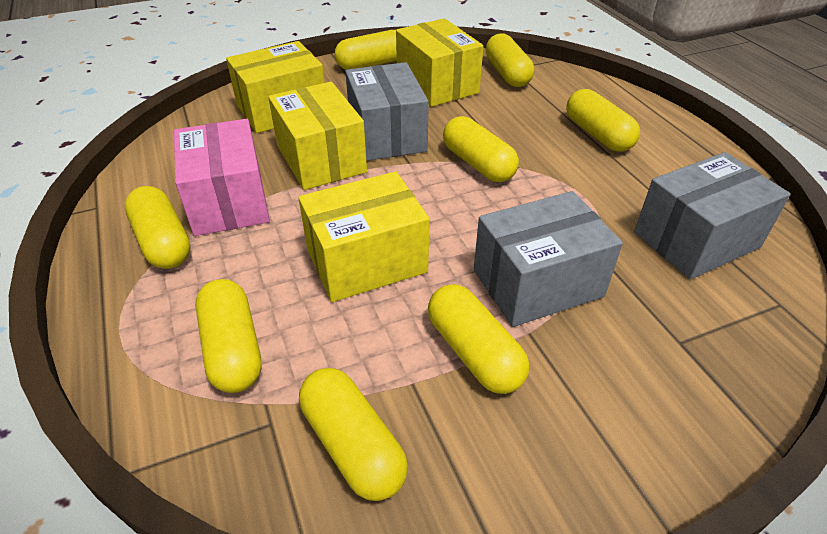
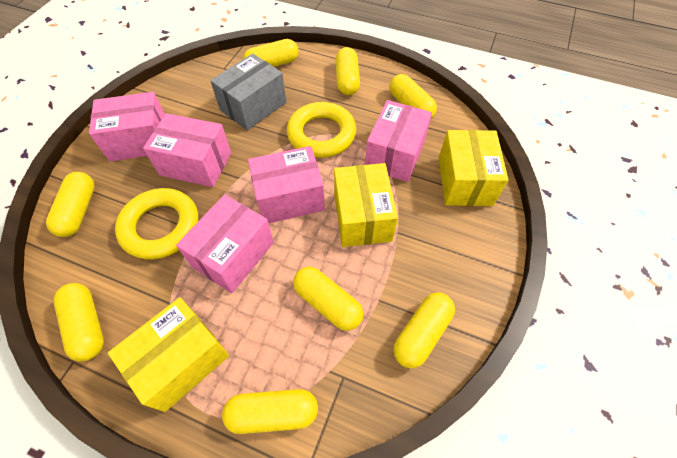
grey box: [345,62,429,161] [474,191,623,327] [634,152,791,279] = 3 -> [210,54,286,131] = 1
pink box: [174,119,270,236] = 1 -> [89,92,165,162] [143,113,231,187] [176,194,274,293] [248,146,325,223] [365,100,432,182] = 5
yellow box: [226,41,325,133] [268,82,367,190] [298,171,430,302] [396,18,483,107] = 4 -> [108,297,229,412] [334,163,398,247] [439,130,508,206] = 3
yellow ring: none = 0 -> [115,188,198,260] [287,102,356,158] = 2

